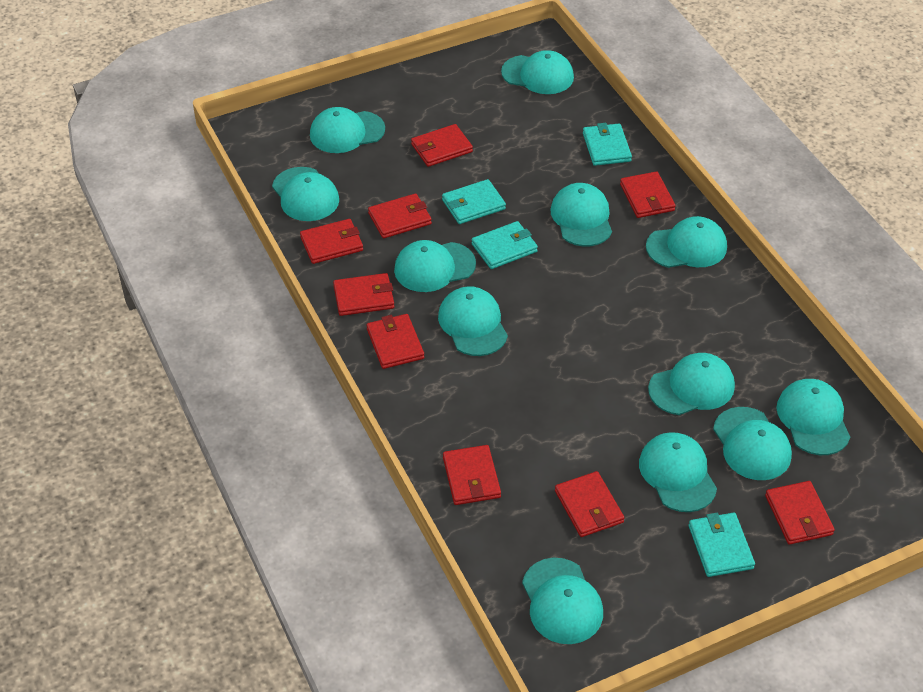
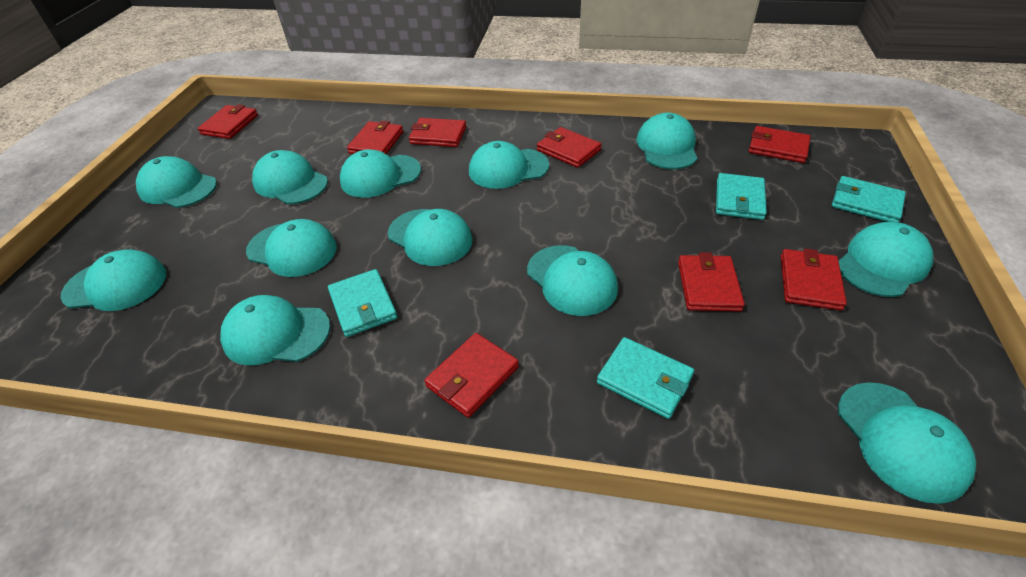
red wallet: [300,219,363,264] [333,273,394,316] [366,314,424,369] [368,193,432,239] [411,124,473,167] [443,445,501,505] [555,471,624,537] [620,171,675,218] [765,481,835,544] = 9 -> [198,104,258,139] [347,121,403,154] [409,118,466,147] [424,333,519,418] [537,127,602,168] [678,252,745,312] [749,126,811,163] [781,248,847,310] = 8

